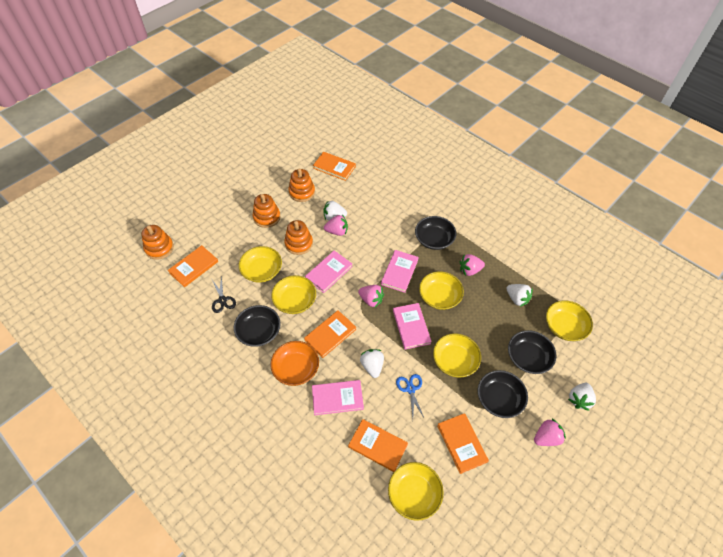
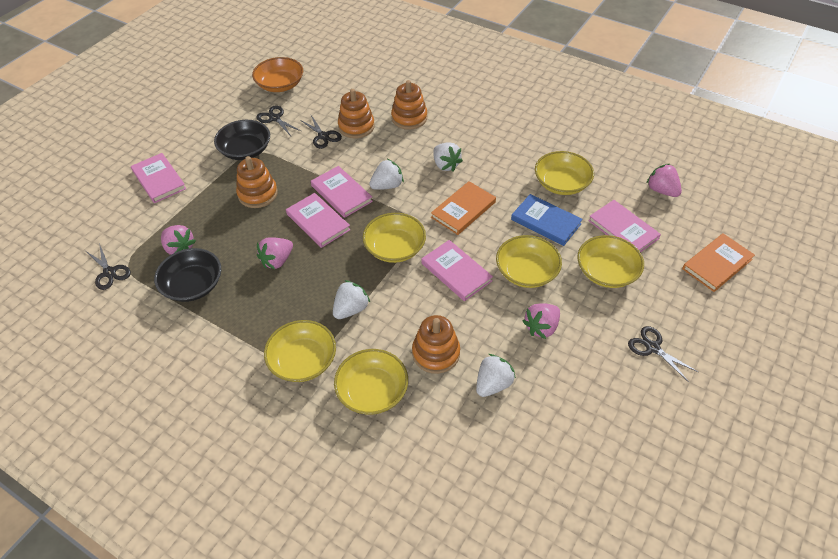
black bowl: [234,305,281,347] [415,216,457,250] [478,370,528,418] [508,330,557,374] = 4 -> [154,248,221,302] [214,120,270,160] = 2
black scissors: [212,275,236,313] = 1 -> [86,243,131,290] [257,105,301,136] [300,115,342,149] [628,326,698,382] = 4
blue book: none = 0 -> [511,194,583,246] = 1
blue scissors: [396,374,424,418] = 1 -> none = 0
orange book: [168,245,218,287] [304,310,356,358] [313,152,356,181] [348,419,408,472] [437,413,489,474] = 5 -> [431,181,496,235] [682,233,755,292] = 2
pink book: [305,251,353,293] [312,380,364,415] [381,250,419,293] [393,303,432,349] = 4 -> [131,153,186,203] [286,193,350,248] [311,166,373,218] [421,240,493,301] [588,200,661,252] = 5

